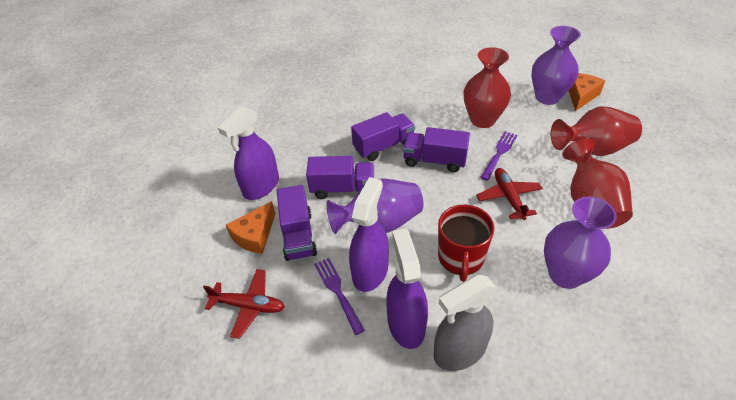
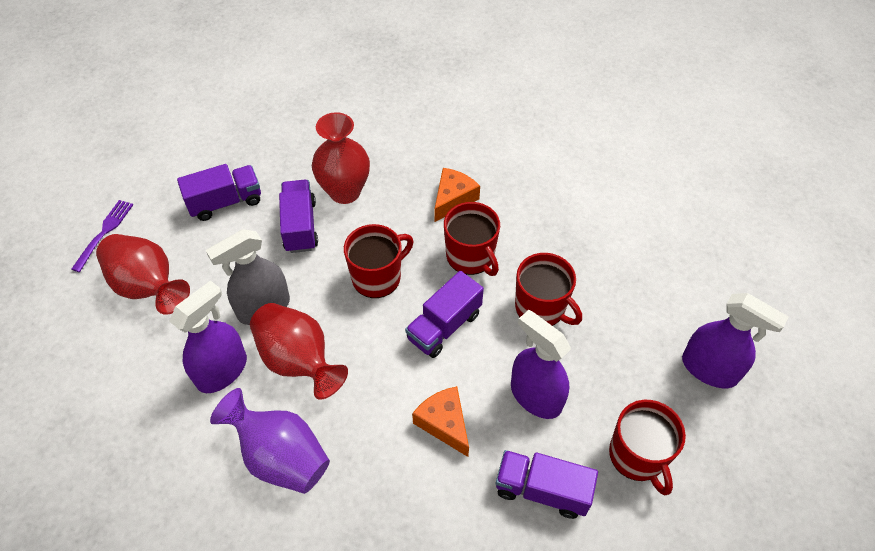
purple fork: [314,258,365,335] [480,131,517,181] = 2 -> [71,200,133,272] = 1
purple vase: [327,178,423,234] [531,26,581,105] [544,196,617,289] = 3 -> [210,388,330,494] = 1
red mug: [438,205,495,282] = 1 -> [344,224,413,298] [444,202,500,276] [515,253,582,326] [609,400,686,496] = 4
red plane: [203,269,285,339] [476,168,543,220] = 2 -> none = 0

